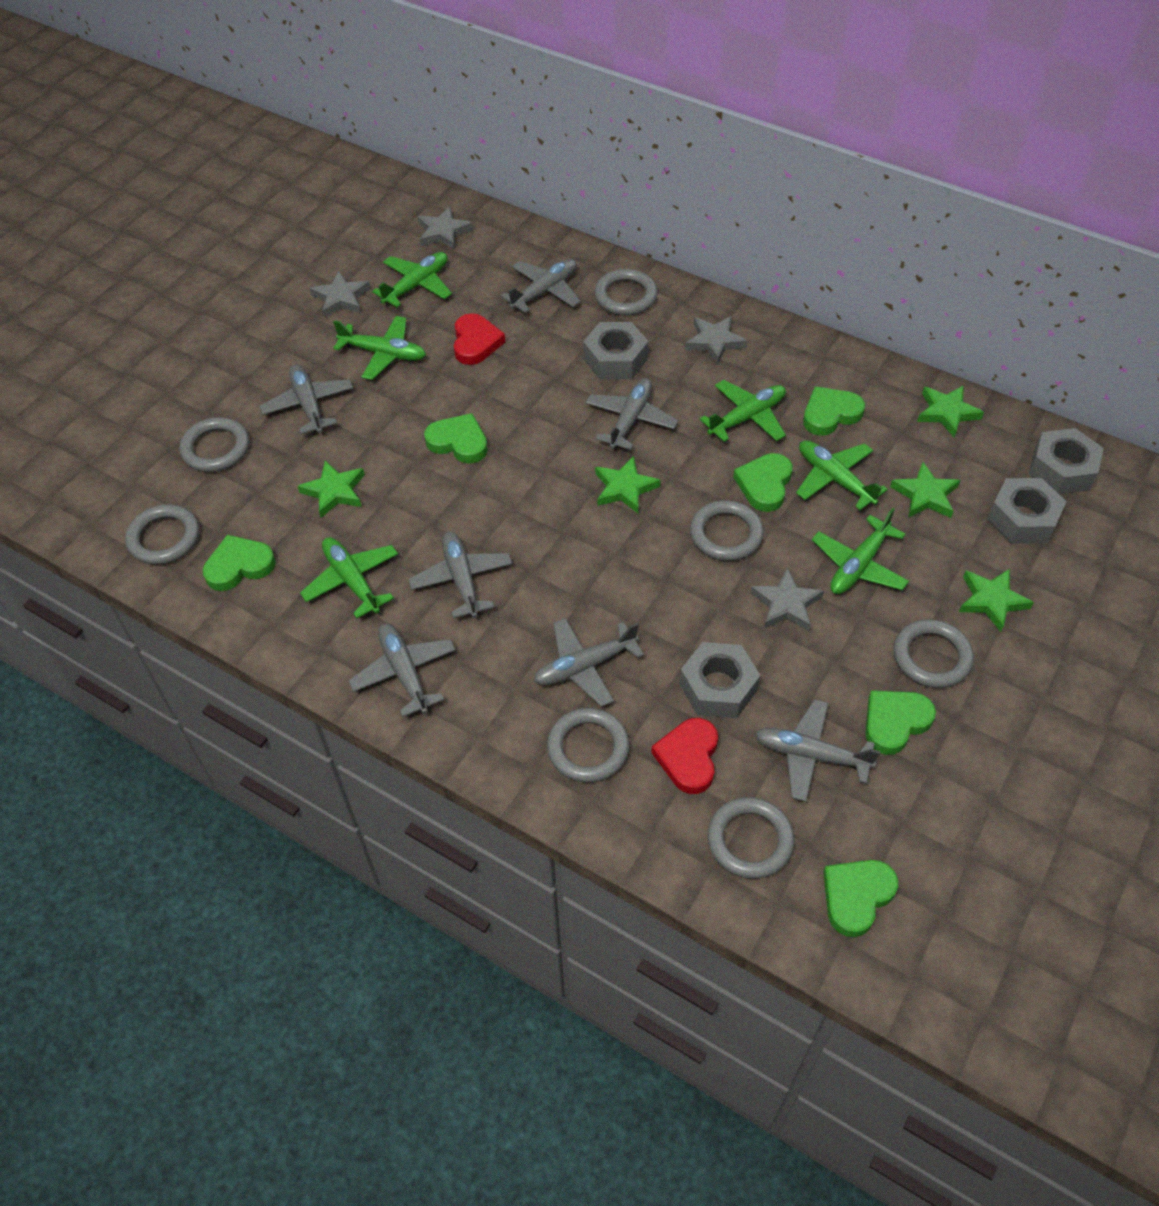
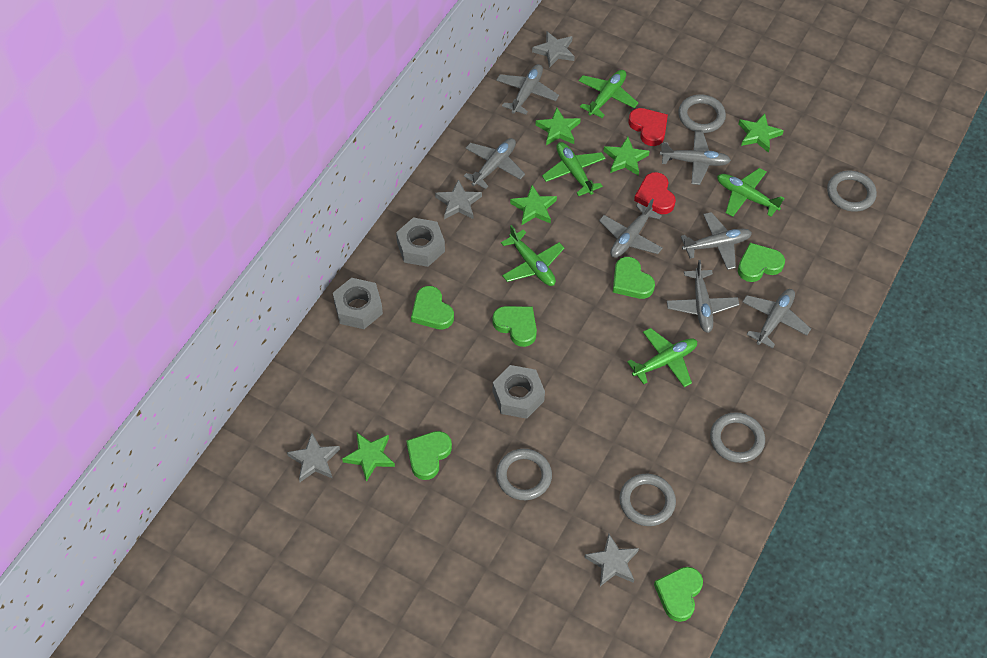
green plane: [300,537,398,618] [333,316,426,380] [372,252,452,307] [700,380,786,442] [796,440,888,510] [812,508,909,594] = 6 -> [501,225,564,286] [542,142,606,196] [578,70,638,118] [627,328,697,387] [717,168,785,217] = 5
grey nut: [583,322,648,379] [680,642,761,718] [987,478,1067,544] [1029,428,1104,494] = 4 -> [333,278,383,329] [396,217,445,267] [493,365,545,419] = 3
grey ring: [125,504,199,565] [180,417,249,472] [547,708,629,783] [595,269,658,316] [690,500,764,561] [707,797,795,879] [893,619,974,688] = 7 -> [496,449,552,500] [619,474,676,526] [678,94,726,133] [710,412,765,463] [827,171,877,212] = 5

